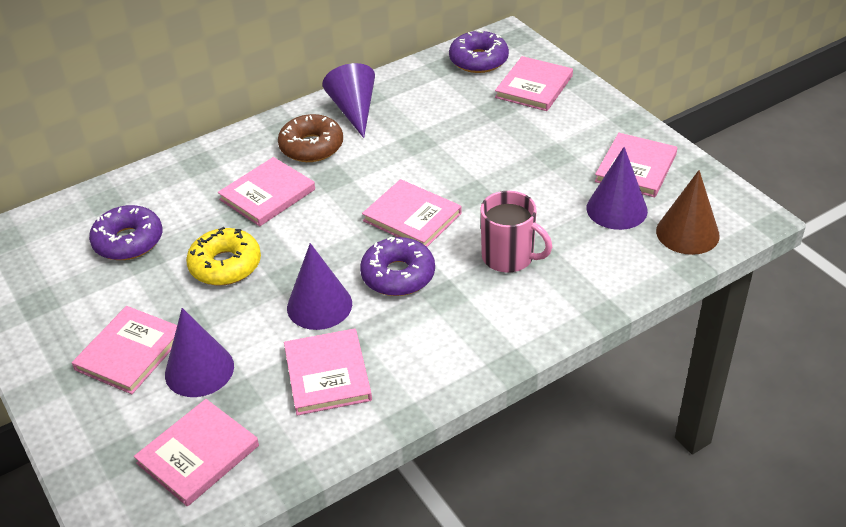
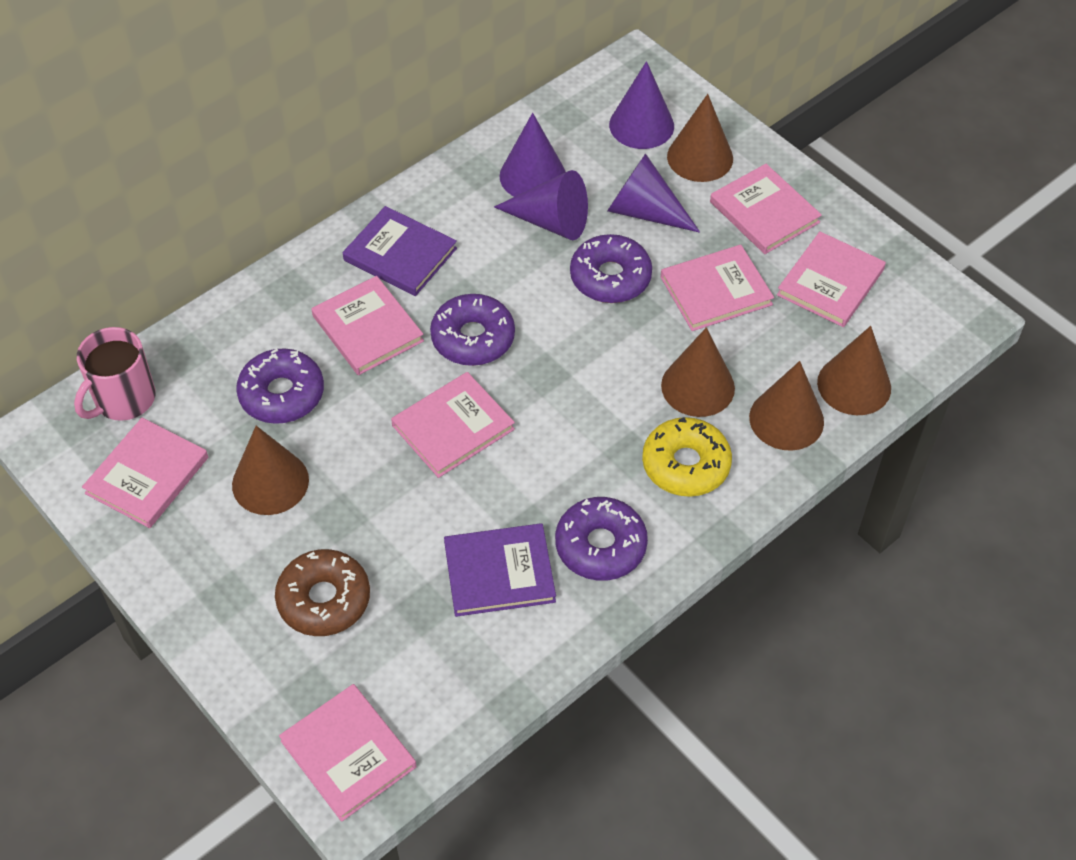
brown cone: [656,170,720,255] = 1 -> [232,426,309,515] [661,327,735,417] [667,94,733,182] [749,361,824,451] [817,326,891,415] = 5
purple book: none = 0 -> [343,206,457,296] [444,523,556,617] = 2
purple donut: [89,205,162,260] [360,236,435,296] [449,30,509,73] = 3 -> [236,348,324,424] [430,294,515,366] [555,497,648,581] [570,234,652,303] = 4

